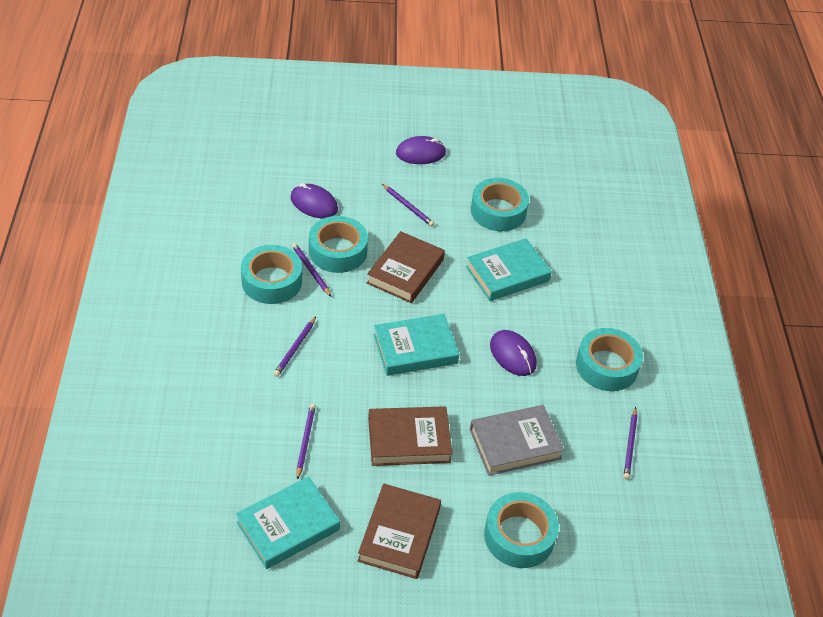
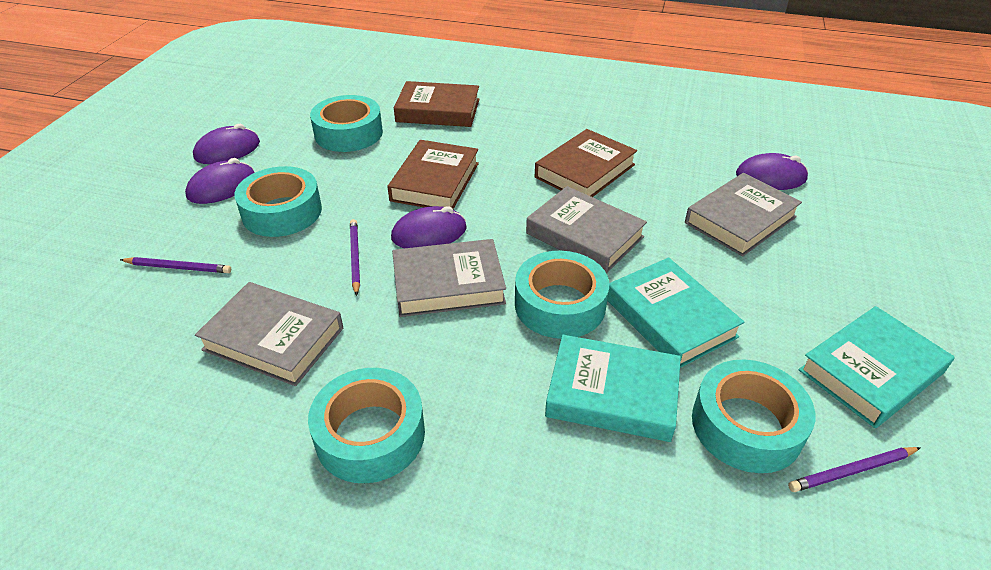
grey book: [470,405,564,476] = 1 -> [195,282,343,386] [392,239,506,317] [526,186,647,273] [685,173,802,257] = 4
purple mouse: [290,183,338,218] [396,136,446,164] [490,330,537,376] = 3 -> [185,158,255,204] [193,124,260,164] [391,206,467,248] [736,153,808,190] = 4
purple pencil: [274,317,316,377] [292,243,332,297] [296,404,316,480] [382,184,434,226] [623,407,637,480] = 5 -> [120,257,231,273] [350,219,360,296] [788,447,921,492] = 3

